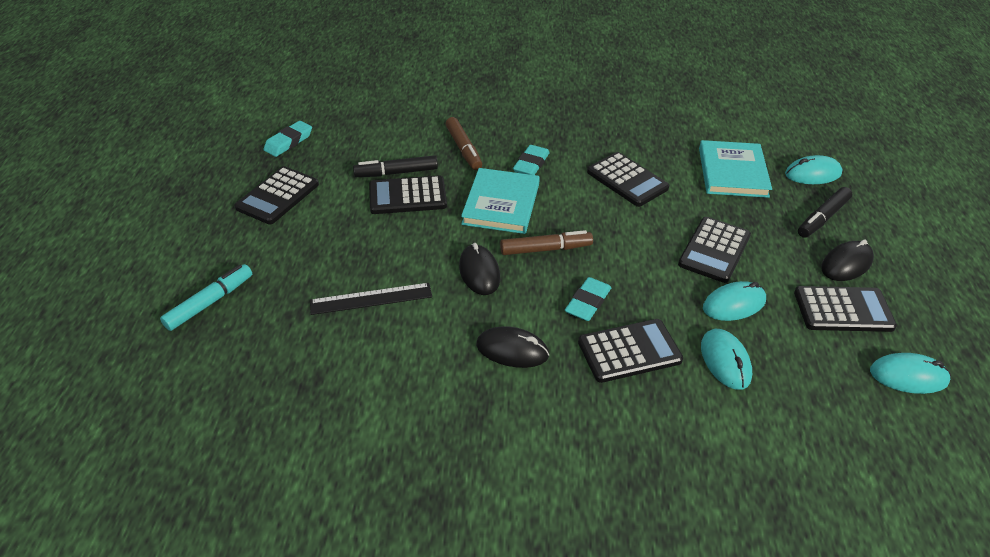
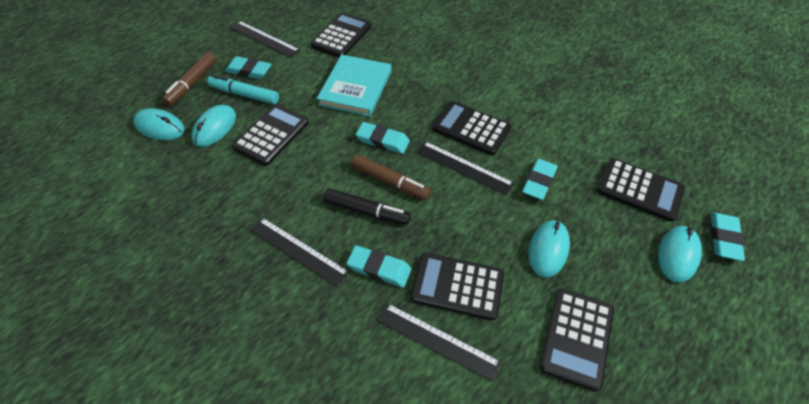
black marker: [353,155,438,177] [798,187,852,238] = 2 -> [323,188,411,225] = 1
black mouse: [459,243,500,295] [476,326,549,368] [821,239,874,281] = 3 -> none = 0
black ruler: [310,283,432,315] = 1 -> [230,21,300,58] [250,217,349,287] [377,303,501,382] [417,141,514,195] = 4
turquoise book: [461,168,540,234] [699,140,772,198] = 2 -> [317,55,391,117] = 1
turquoise eraser: [263,121,312,157] [513,145,550,175] [565,277,611,321] = 3 -> [225,56,271,79] [347,245,411,287] [356,122,410,154] [522,159,558,200] [711,212,745,261] = 5

